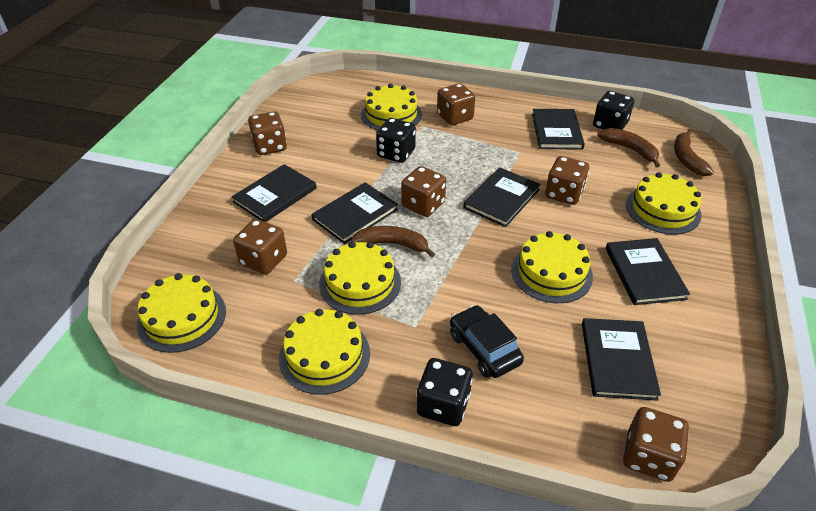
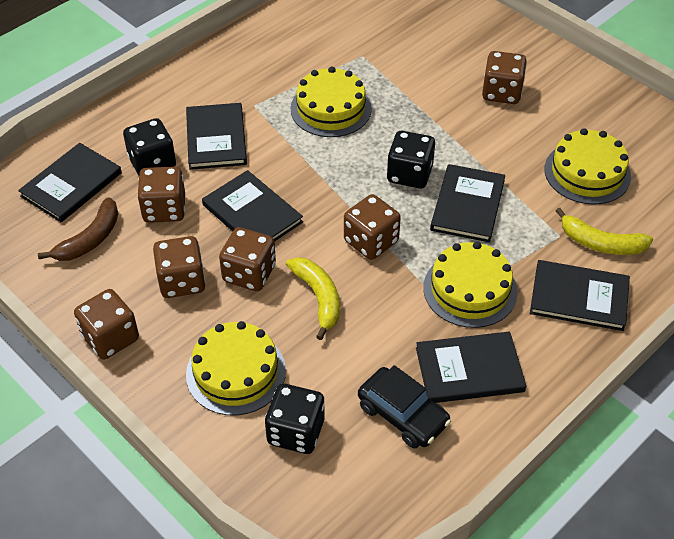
brown banana: [350,226,435,257] [597,128,660,167] [674,130,714,176] = 3 -> [38,197,118,261] = 1
yellow banana: none = 0 -> [286,257,340,340] [556,208,653,255] = 2
yellow cake: [137,273,226,353] [279,309,370,395] [319,242,401,315] [361,84,422,131] [511,231,593,303] [626,172,702,235] = 6 -> [186,321,286,415] [291,67,372,137] [423,241,518,328] [545,128,631,205] = 4

